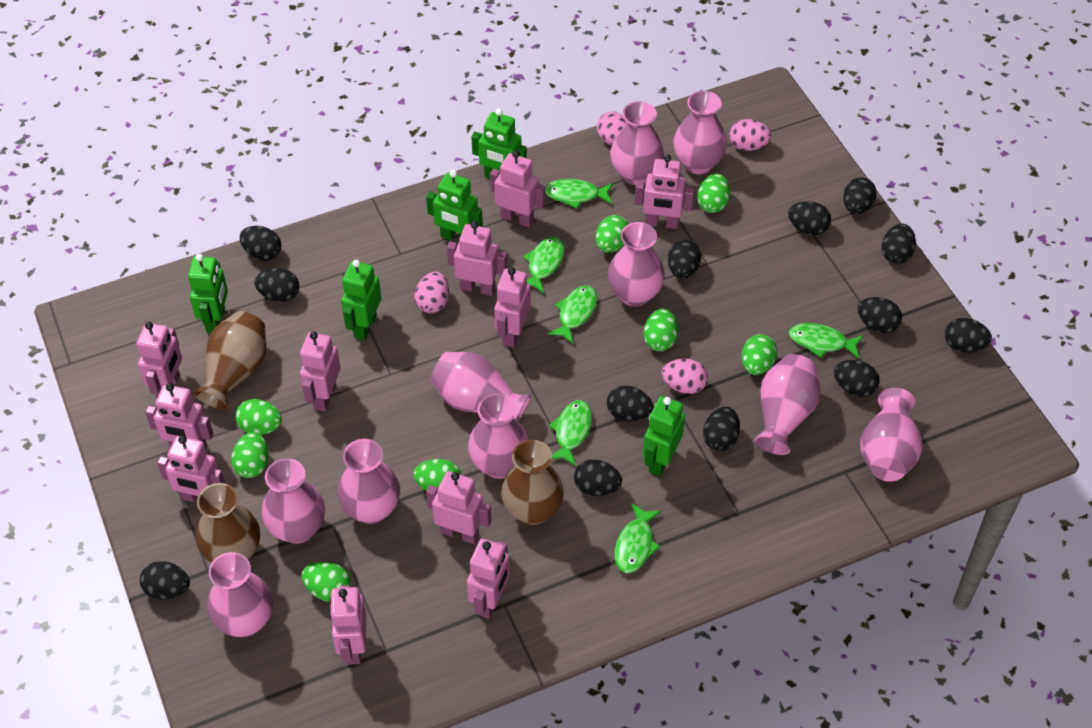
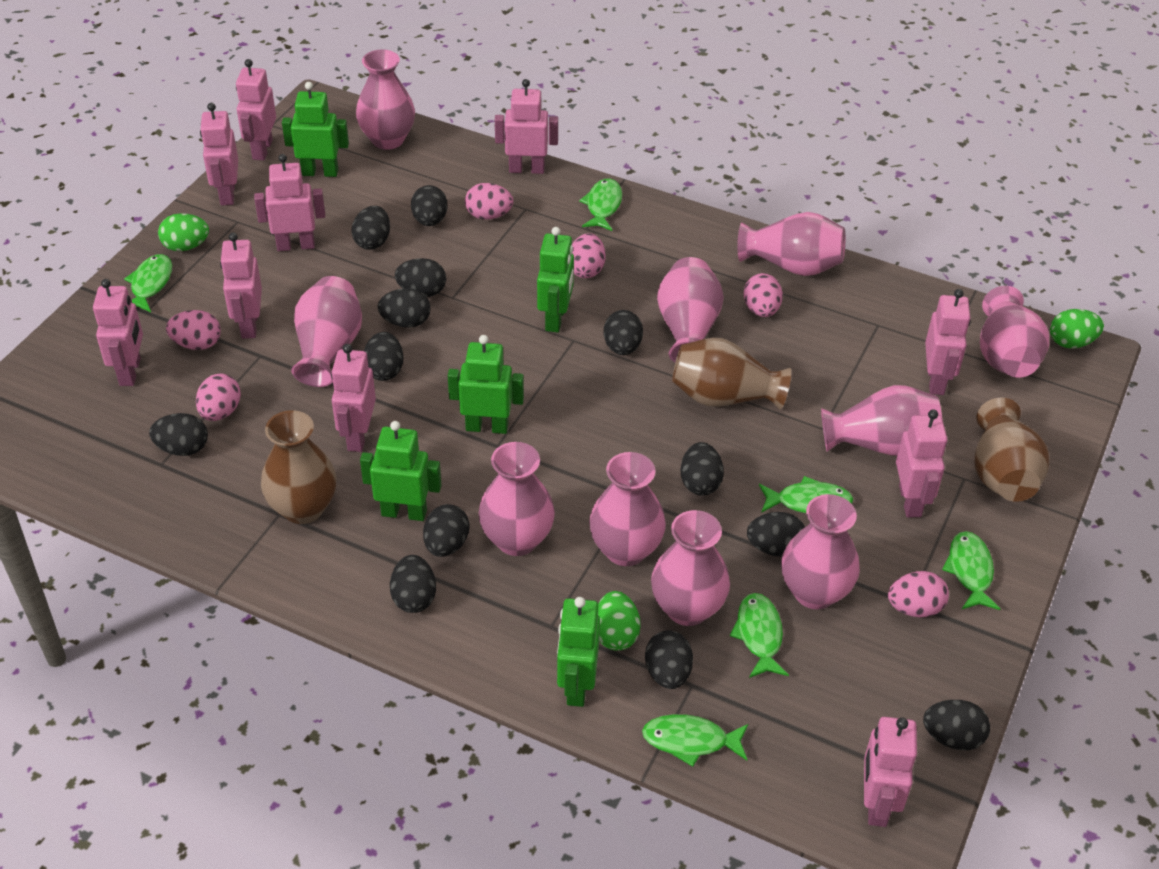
green egg: [231,432,268,478] [235,399,282,435] [301,562,351,602] [413,459,462,491] [595,215,628,253] [643,309,678,351] [697,174,730,213] [741,334,777,375] = 8 -> [158,213,209,251] [598,591,641,651] [1050,309,1104,349] = 3
pink egg: [415,272,449,313] [597,112,627,146] [661,359,708,394] [729,119,771,151] = 4 -> [166,310,221,350] [196,373,241,421] [465,183,513,220] [572,233,606,278] [743,273,783,317] [888,571,949,617] = 6
pink robot: [136,322,182,398] [145,383,213,449] [157,435,226,502] [300,332,341,411] [329,585,366,665] [426,471,492,544] [447,221,507,296] [467,538,510,618] [490,150,545,227] [494,267,531,348] [634,155,694,229] = 11 -> [93,279,143,386] [200,103,238,205] [220,232,262,339] [236,59,276,160] [254,154,325,251] [331,344,376,452] [495,79,558,174] [864,717,917,827] [896,410,948,517] [925,289,971,395] = 10

